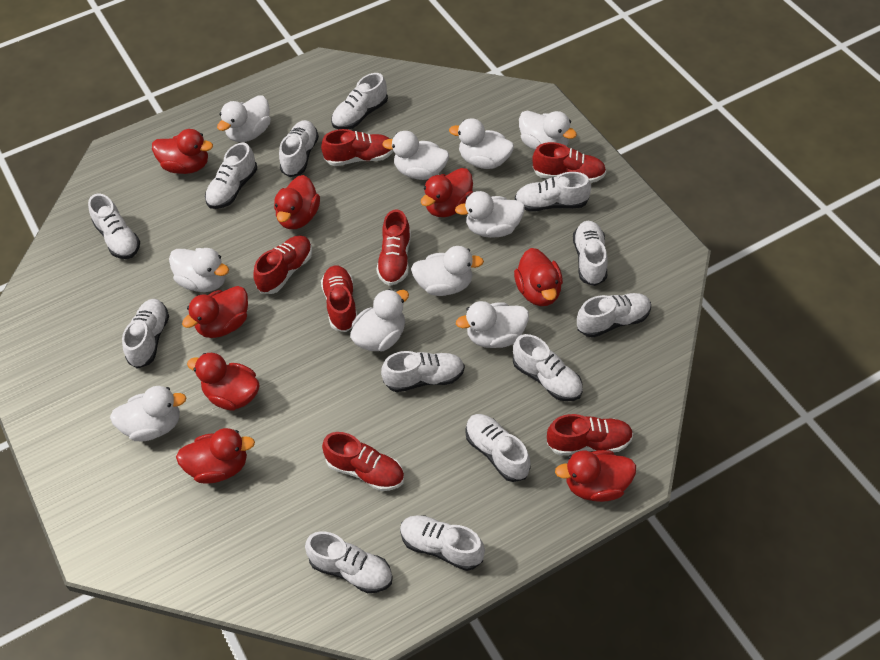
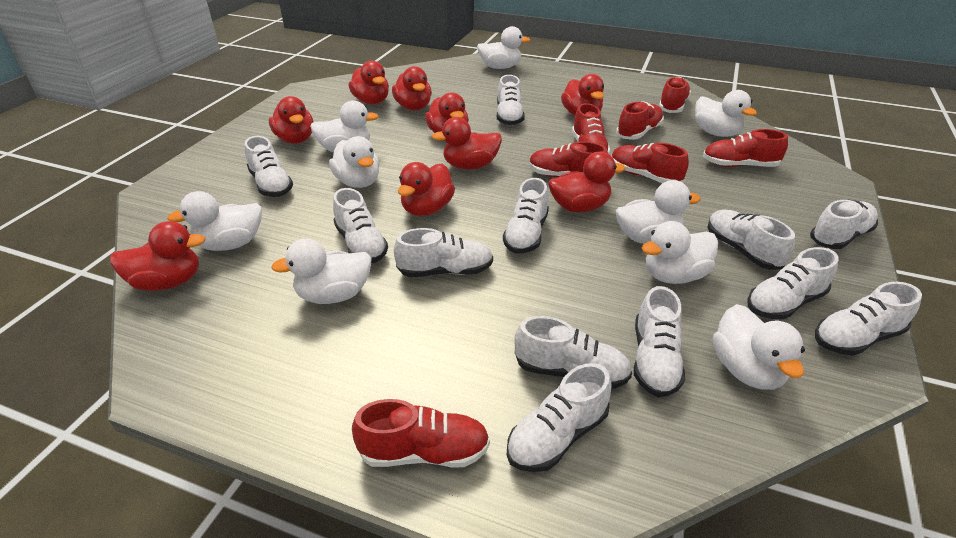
red duck: [152,129,213,174] [176,428,255,484] [182,286,248,338] [187,353,260,411] [274,175,320,229] [421,168,473,217] [514,248,563,306] [555,450,636,502] = 8 -> [110,221,206,291] [269,96,313,144] [348,61,389,104] [392,66,432,111] [398,162,455,216] [425,92,469,133] [432,117,502,170] [548,152,625,212] [561,74,604,116] = 9
white duck: [110,386,186,441] [169,248,229,292] [217,95,271,142] [350,289,409,351] [382,131,449,180] [411,246,484,296] [449,118,514,169] [455,191,525,238] [456,301,529,348] [519,110,577,150] = 10 -> [167,191,262,251] [271,238,372,304] [310,101,379,152] [329,136,380,188] [477,26,530,69] [616,180,701,244] [642,221,718,284] [695,90,757,137] [713,304,805,390] = 9
white shoe: [88,194,140,259] [122,299,169,369] [205,142,257,209] [279,120,319,177] [305,531,393,593] [331,73,388,129] [381,351,465,392] [400,515,485,571] [465,414,531,482] [513,334,583,401] [515,172,591,211] [573,221,608,286] [577,293,651,337] = 13 -> [245,136,293,197] [333,188,388,263] [394,228,493,277] [497,75,525,126] [503,178,549,254] [507,363,611,472] [514,316,632,389] [634,286,685,397] [707,209,795,270] [747,247,838,320] [810,200,878,249] [815,282,922,356] = 12

